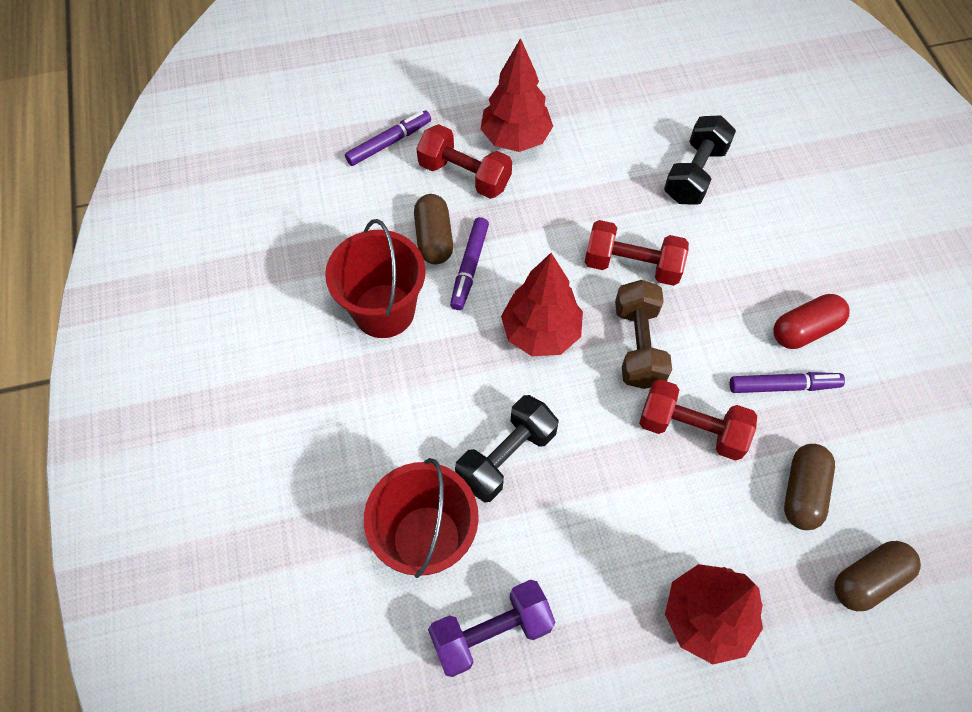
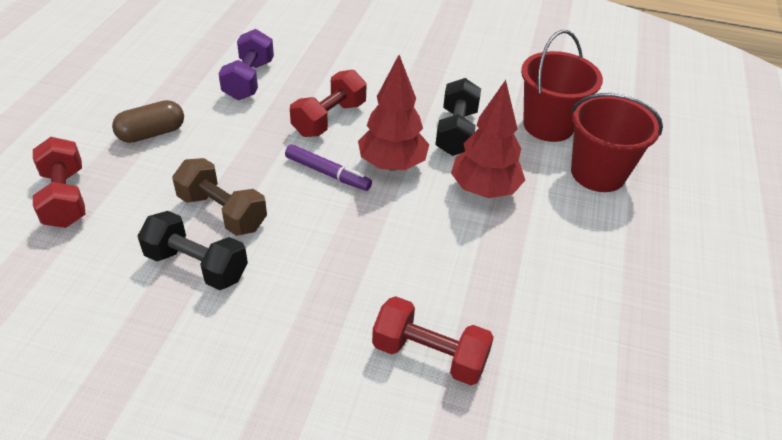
brown capsule: [414,194,453,264] [784,444,835,530] [834,541,921,611] = 3 -> [112,100,184,143] = 1
purple marker: [345,111,431,166] [450,217,489,310] [730,372,845,393] = 3 -> [285,145,372,191] = 1
red capsule: [773,294,850,349] = 1 -> none = 0
red tree: [481,38,553,152] [501,253,583,356] [665,564,763,664] = 3 -> [358,55,429,171] [451,80,525,198] = 2

